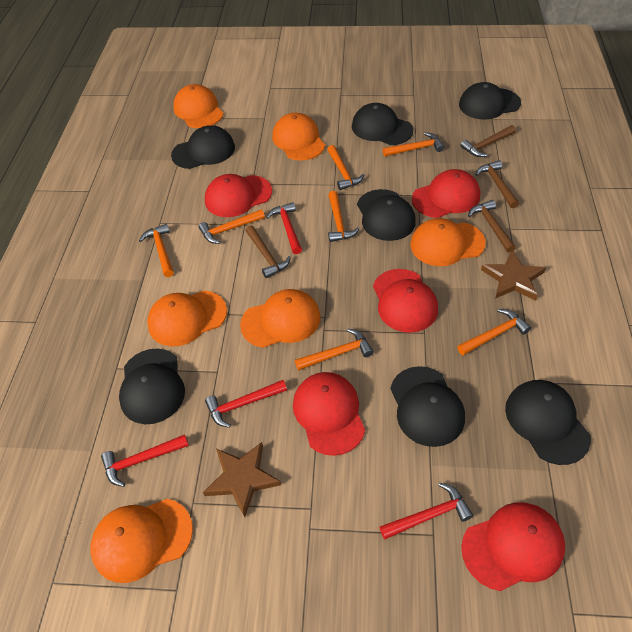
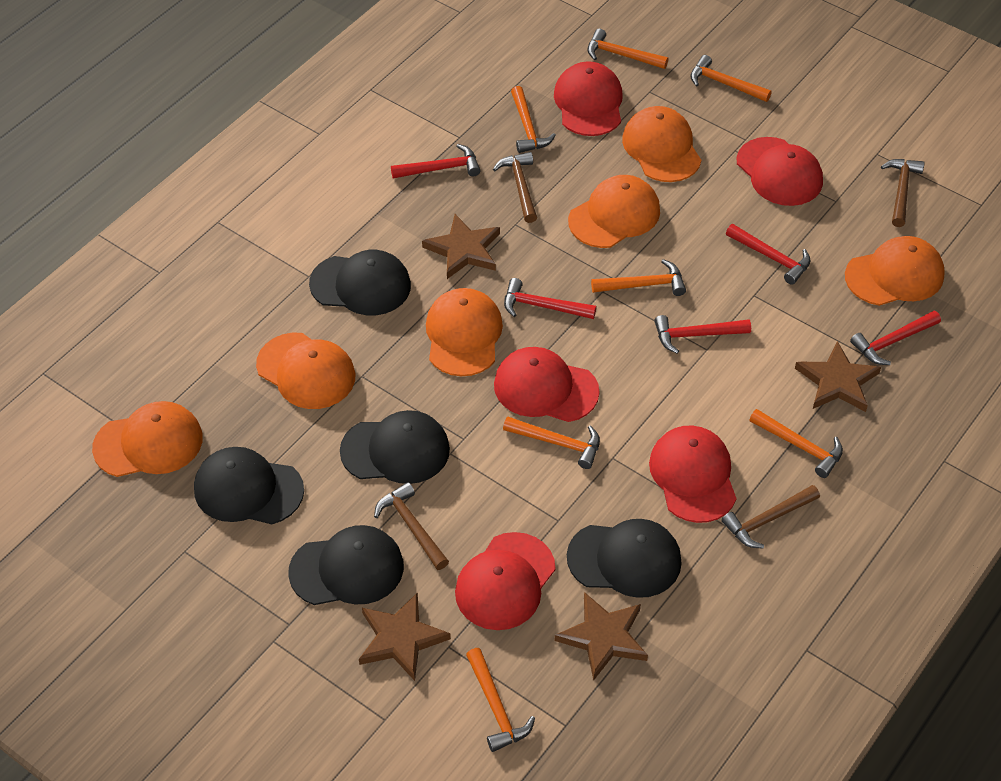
black cap: [119,348,185,424] [171,125,235,169] [352,103,413,145] [357,189,416,241] [390,366,465,447] [459,82,521,120] [505,380,591,465] = 7 -> [194,447,304,524] [288,525,404,605] [309,250,411,315] [340,410,450,484] [567,519,682,598] = 5
brown star: [203,442,281,517] [481,250,546,301] = 2 -> [359,592,451,681] [422,214,500,279] [554,592,648,681] [795,341,881,412] = 4
red hammer: [101,434,189,487] [205,380,287,428] [266,202,302,254] [380,483,473,540] = 4 -> [391,144,481,178] [504,278,596,319] [654,315,751,354] [726,224,811,285] [850,311,941,365] = 5

